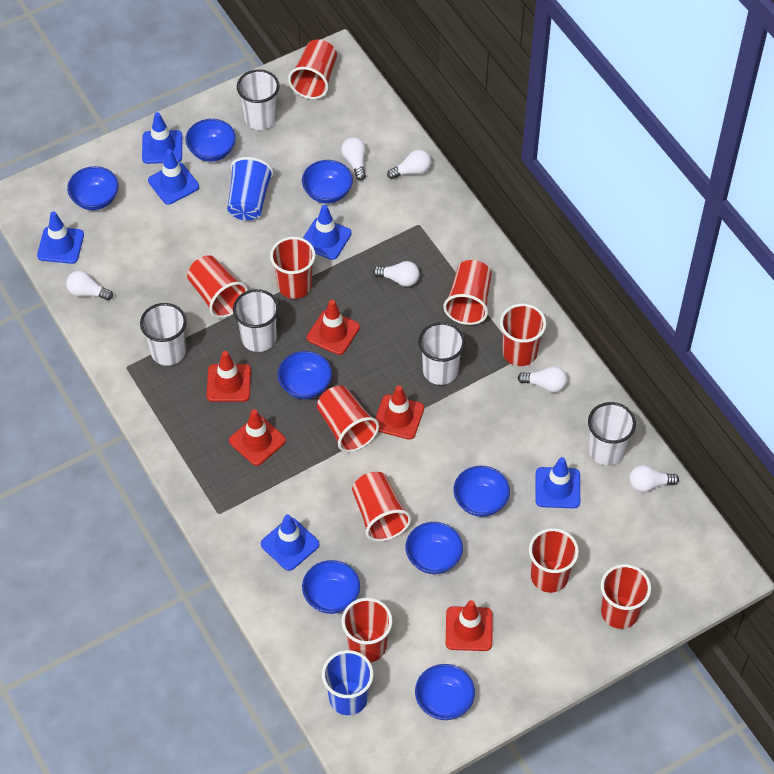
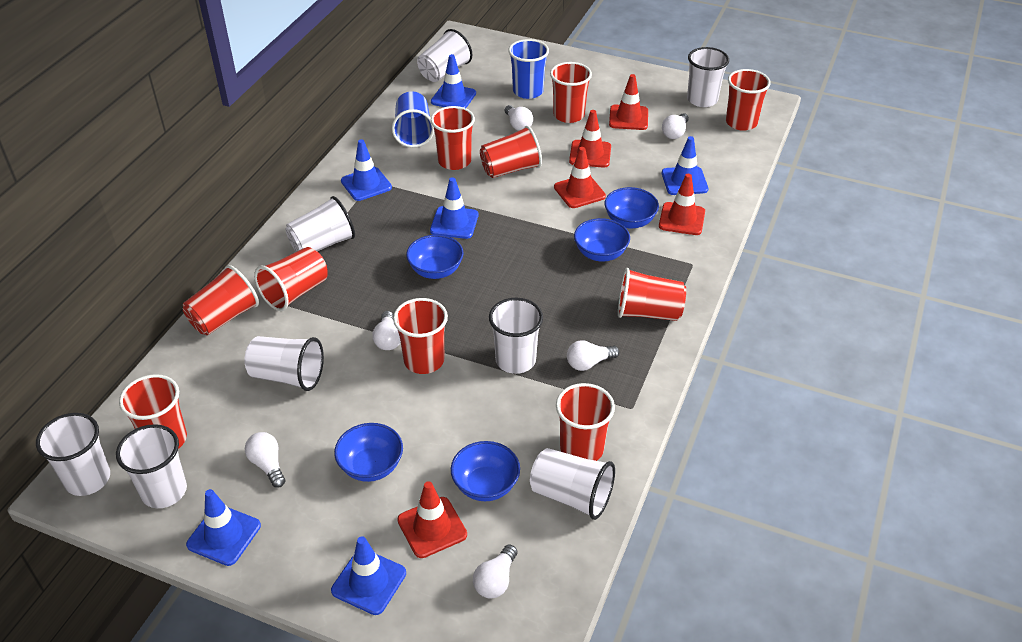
blue bowl: [67,166,119,210] [185,119,236,162] [277,351,332,399] [302,160,353,204] [302,560,360,614] [406,522,463,574] [415,664,475,720] [453,466,510,517] = 8 -> [334,423,403,482] [406,235,464,279] [451,441,520,501] [574,218,630,262] [605,187,659,228] = 5
white cup: [140,303,187,366] [233,289,279,352] [237,69,280,130] [419,322,465,385] [588,402,636,465] = 5 -> [36,413,110,496] [116,424,187,508] [244,336,324,391] [285,196,355,252] [417,29,472,82] [489,298,543,374] [530,448,615,520] [687,47,729,107] = 8

